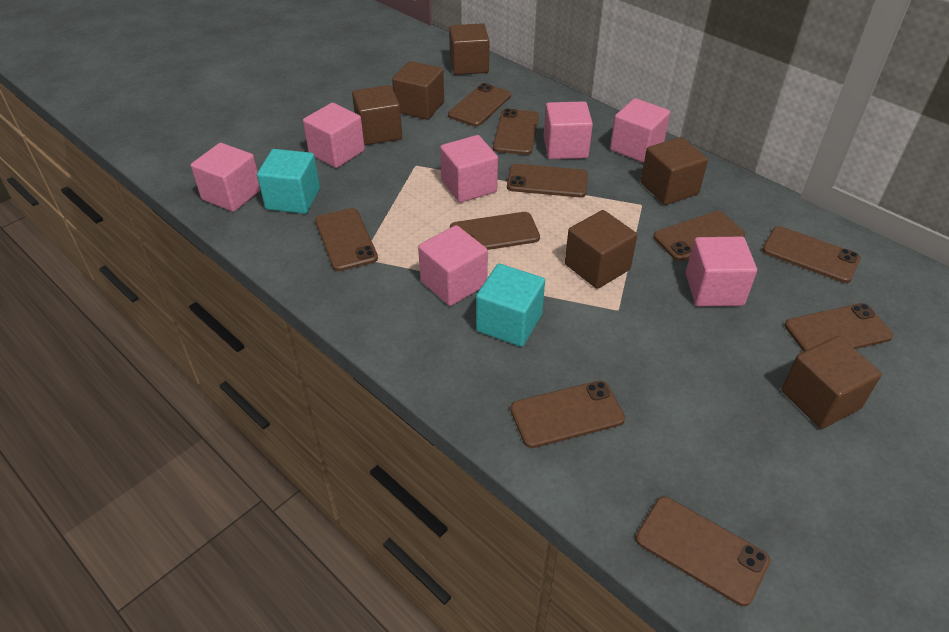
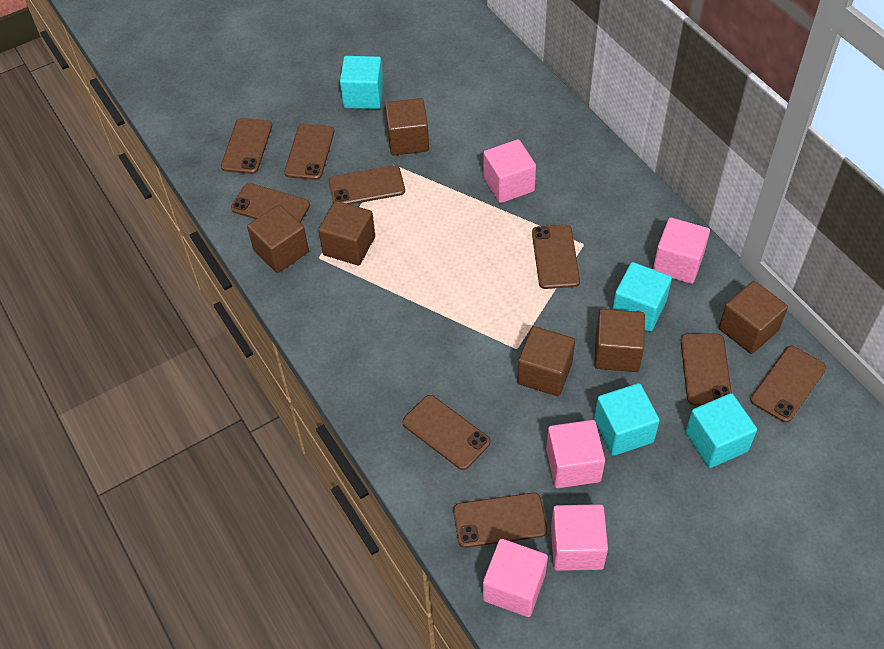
brown phone: [315,208,378,271] [448,83,511,126] [450,212,540,250] [493,109,539,155] [507,164,588,197] [510,381,625,448] [636,497,770,606] [653,211,745,261] [762,226,861,283] [785,303,893,352] = 10 -> [221,118,272,174] [231,183,310,223] [284,124,334,180] [329,165,405,205] [402,395,490,470] [453,493,547,548] [532,225,580,289] [681,334,732,406] [750,346,826,423] = 9
pink cube: [191,143,260,212] [303,103,365,168] [418,225,488,306] [440,135,498,203] [544,101,593,159] [610,98,670,163] [686,237,757,306] = 7 -> [483,139,536,203] [483,539,548,617] [546,420,605,488] [551,504,608,571] [653,217,710,284] = 5
turquoise cube: [257,149,320,214] [476,264,545,347] = 2 -> [340,56,384,109] [594,383,660,456] [612,262,672,332] [685,393,757,468] = 4

